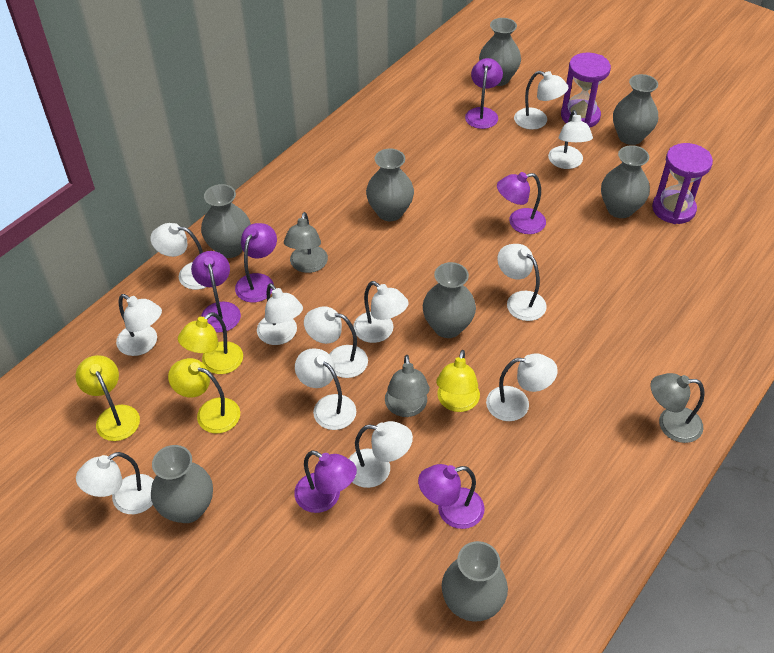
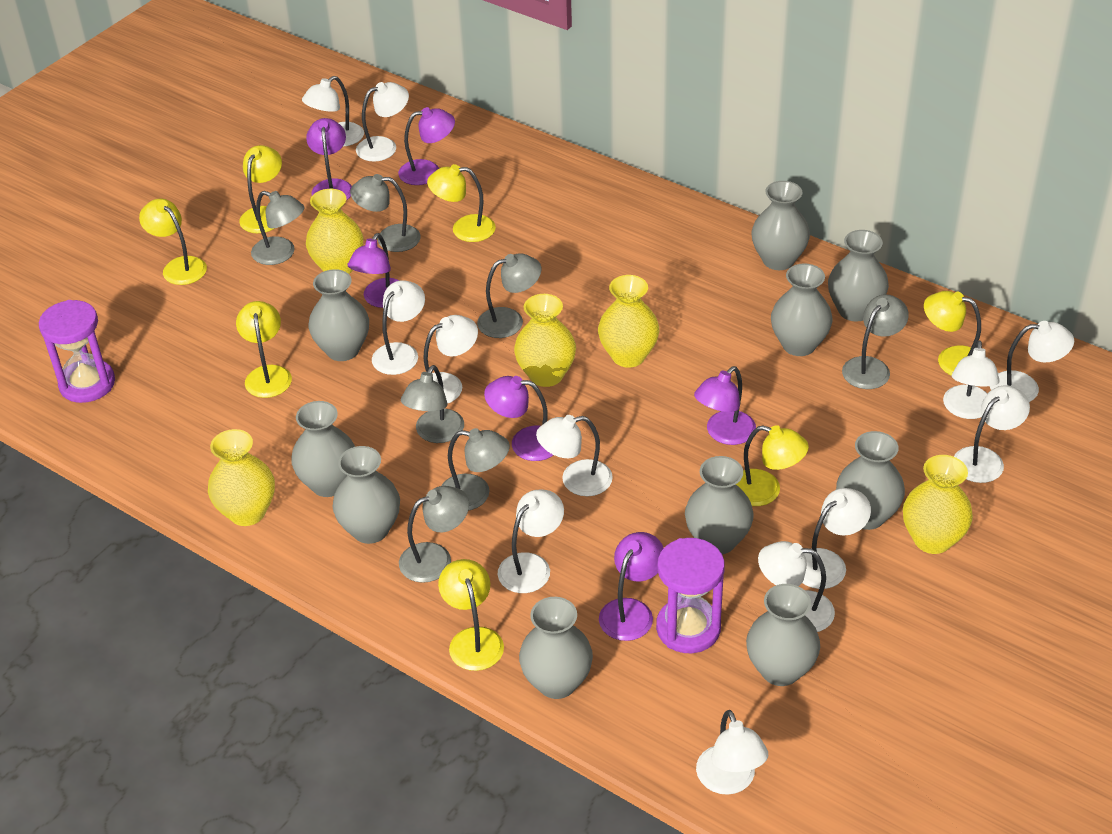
grey lamp: [284,212,328,273] [385,355,430,417] [650,373,705,443] = 3 -> [251,191,305,265] [350,174,421,252] [399,486,469,583] [401,365,464,443] [441,428,510,511] [477,253,541,338] [842,294,909,389] = 7
grey vase: [151,445,213,523] [201,184,251,258] [366,149,414,221] [423,262,476,338] [442,541,508,622] [479,18,521,86] [601,145,650,218] [613,74,658,145] = 8 -> [291,401,355,497] [309,269,369,361] [332,446,400,544] [519,597,593,699] [685,456,754,555] [746,584,820,686] [751,181,810,270] [771,263,833,356] [828,230,889,321] [836,431,905,530] = 10
yellow lamp: [75,355,140,441] [168,358,240,433] [178,312,243,374] [436,350,480,412] = 4 -> [139,199,207,285] [236,301,292,398] [239,145,282,233] [427,164,496,242] [438,559,504,671] [736,425,809,506] [924,291,981,376] = 7
yellow vase: none = 0 -> [208,429,275,526] [306,189,364,274] [514,294,576,387] [598,275,659,368] [903,455,973,554] = 5

